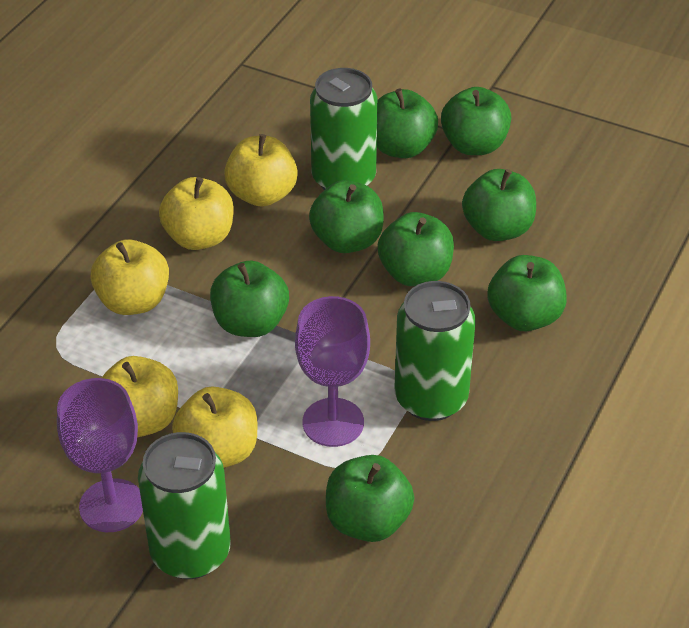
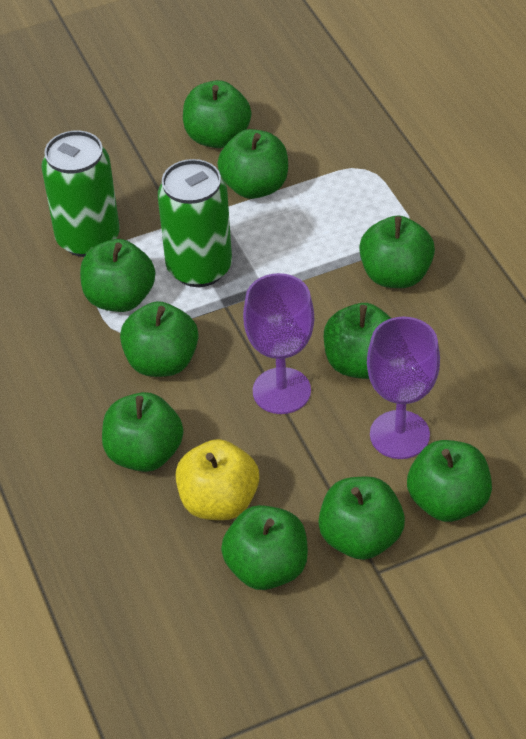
green apple: [210,260,289,337] [309,180,384,253] [326,455,414,542] [377,89,438,158] [378,212,454,286] [441,87,511,155] [462,169,536,241] [487,255,567,331] = 8 -> [80,239,155,312] [102,392,184,472] [120,301,198,377] [183,80,251,148] [217,129,288,199] [221,505,308,590] [318,477,405,560] [324,303,391,379] [359,216,435,288] [407,440,492,522] = 10
green can: [138,432,231,579] [310,68,378,190] [395,281,476,421] = 3 -> [41,130,120,257] [158,159,232,287] = 2
yellow apple: [90,239,169,315] [102,356,178,437] [159,177,234,250] [172,387,257,468] [224,134,298,207] = 5 -> [176,439,259,520] = 1

